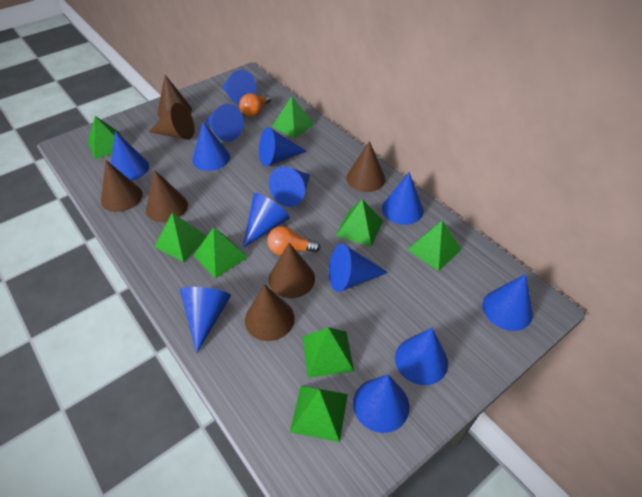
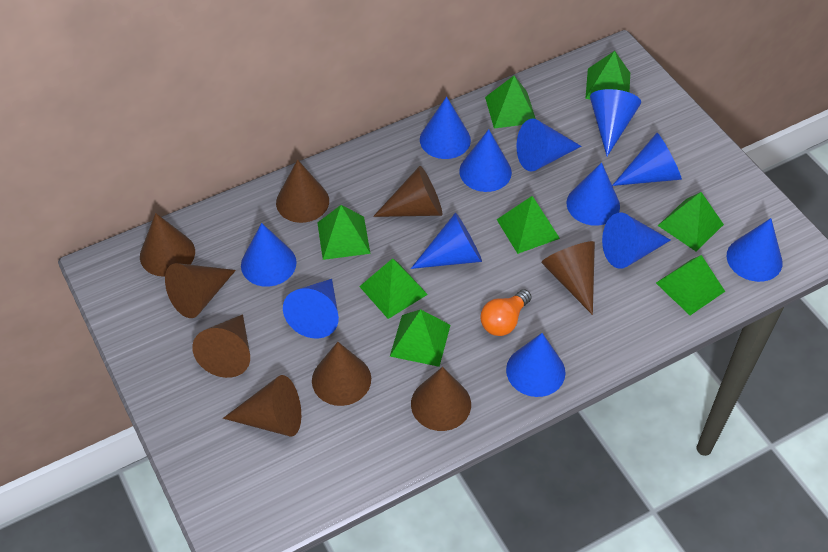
blue cone: [111,131,149,181] [180,287,231,354] [192,121,230,171] [206,104,244,142] [222,70,257,105] [243,193,290,248] [259,127,307,167] [269,166,310,207] [329,244,388,292] [353,375,409,433] [382,172,423,225] [395,328,448,385] [482,274,533,331] = 13 -> [241,223,297,287] [283,279,339,338] [411,213,482,269] [420,97,471,159] [459,129,512,192] [506,333,565,397] [516,118,581,172] [566,162,620,226] [590,89,641,156] [602,212,671,269] [612,133,682,186] [727,218,783,282] = 12
brown cone: [101,160,143,212] [146,170,188,222] [149,103,194,140] [157,75,192,119] [245,284,295,341] [269,243,315,298] [346,141,386,192] = 7 -> [140,213,195,277] [165,263,236,318] [192,314,250,378] [223,375,301,436] [276,160,329,223] [312,342,371,406] [373,166,443,217] [411,367,471,431] [541,241,595,315] = 9
orange light bulb: [239,93,271,117] [267,226,321,255] = 2 -> [481,289,532,336] = 1

